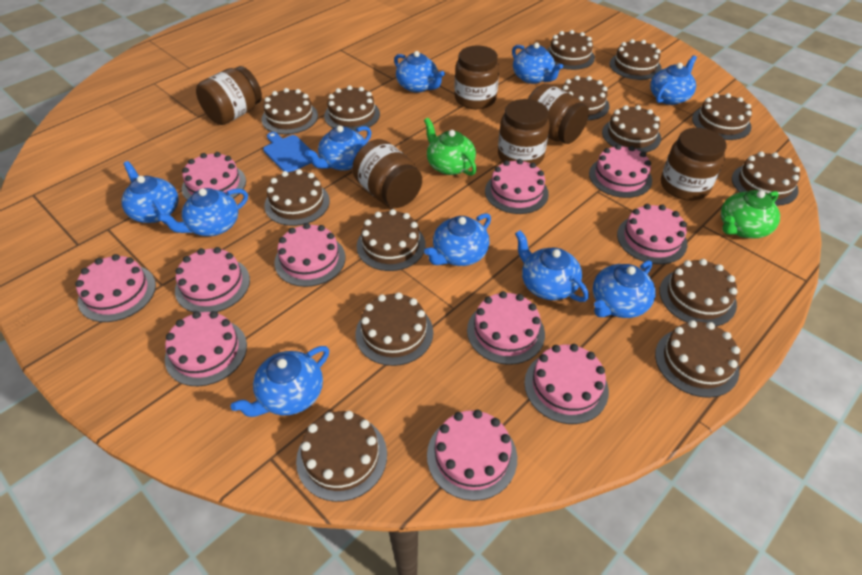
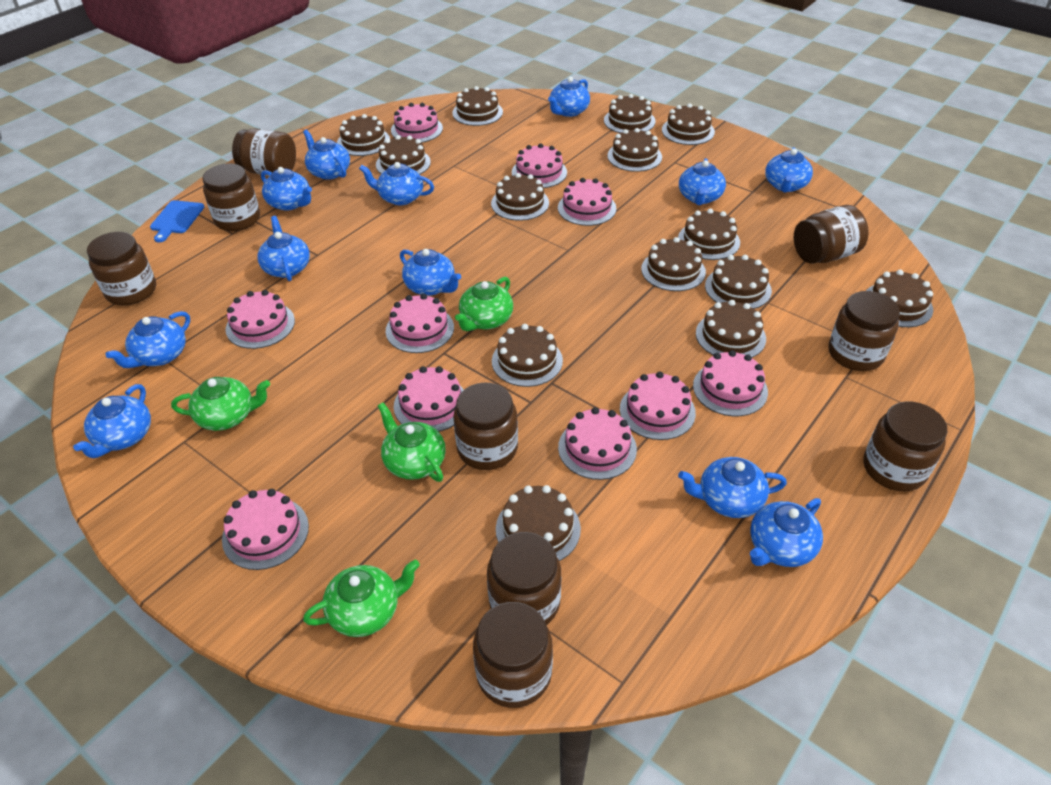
blue teapot: [121,161,179,224] [158,188,248,236] [231,346,329,417] [305,125,371,171] [394,51,445,93] [424,213,491,266] [512,43,563,84] [515,230,589,302] [593,260,656,318] [650,55,697,105] = 10 -> [73,384,151,458] [106,311,190,368] [257,216,310,281] [261,167,312,211] [303,130,350,180] [359,162,434,205] [400,249,461,296] [548,77,590,117] [678,457,787,518] [679,158,726,205] [750,498,823,567] [765,147,813,192] = 12
brown jar: [196,66,262,125] [352,139,422,208] [454,45,499,109] [498,99,550,166] [528,84,589,144] [661,128,726,201] = 6 -> [87,232,156,306] [202,163,260,231] [232,128,296,176] [453,383,518,470] [473,602,553,708] [487,532,562,625] [794,205,869,264] [828,291,900,371] [863,401,947,492] = 9
green teapot: [424,118,477,176] [721,190,780,239] = 2 -> [171,377,270,431] [303,559,420,637] [378,403,446,482] [455,277,513,331] = 4
pink cake: [75,254,156,322] [165,311,247,386] [175,247,250,312] [182,152,246,200] [274,223,345,287] [427,410,517,501] [467,291,545,365] [485,159,549,214] [524,344,609,424] [589,144,652,198] [617,204,687,264] = 11 -> [222,489,309,570] [225,290,295,349] [386,294,454,353] [391,103,443,143] [394,366,464,432] [512,143,567,188] [558,178,616,226] [558,407,637,480] [620,372,696,440] [693,350,768,416] = 10

